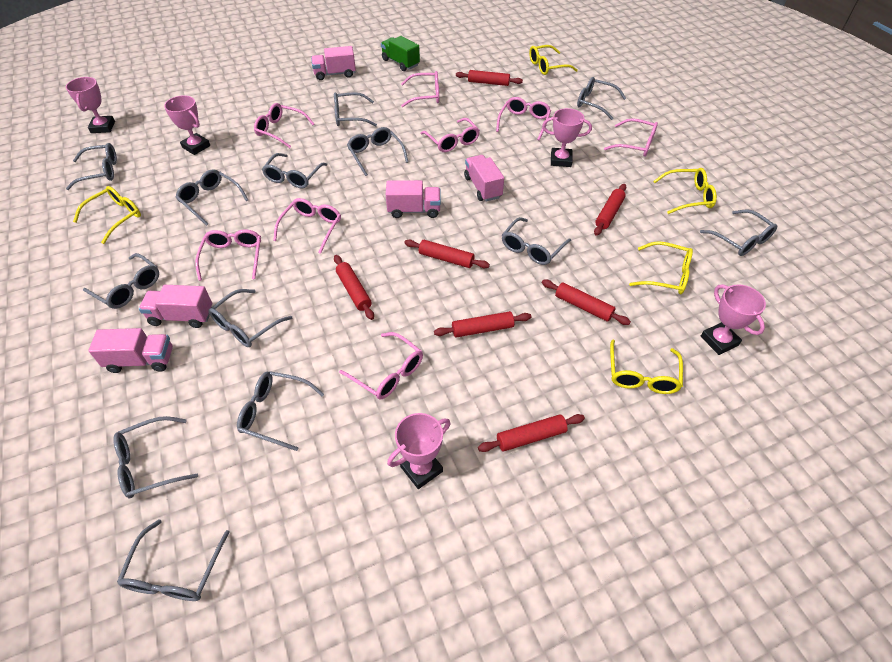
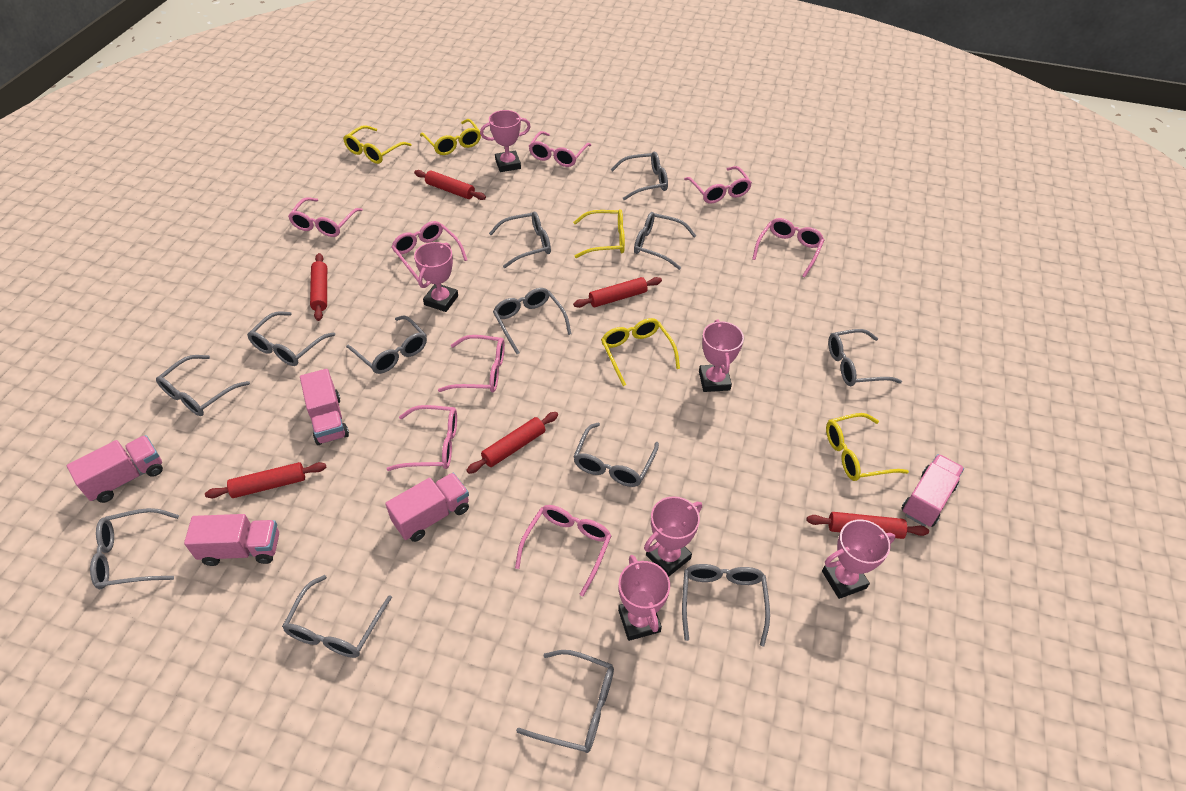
green truck: [381,36,420,71] = 1 -> none = 0
pink trophy: [66,77,115,133] [164,95,210,155] [387,413,450,489] [542,108,592,167] [701,284,766,355] = 5 -> [414,242,458,312] [480,110,531,172] [618,555,670,641] [644,496,702,577] [699,320,744,392] [822,520,895,599] = 6
red rolling pin: [334,255,374,320] [404,240,490,268] [434,311,532,337] [456,70,523,86] [478,414,585,452] [542,280,631,325] [594,184,626,236] = 7 -> [205,462,326,498] [310,253,327,321] [414,170,486,200] [466,412,558,474] [573,277,662,308] [807,512,929,539] = 6

